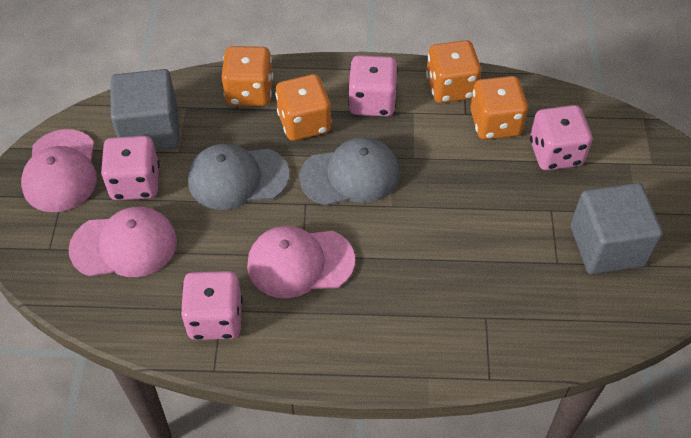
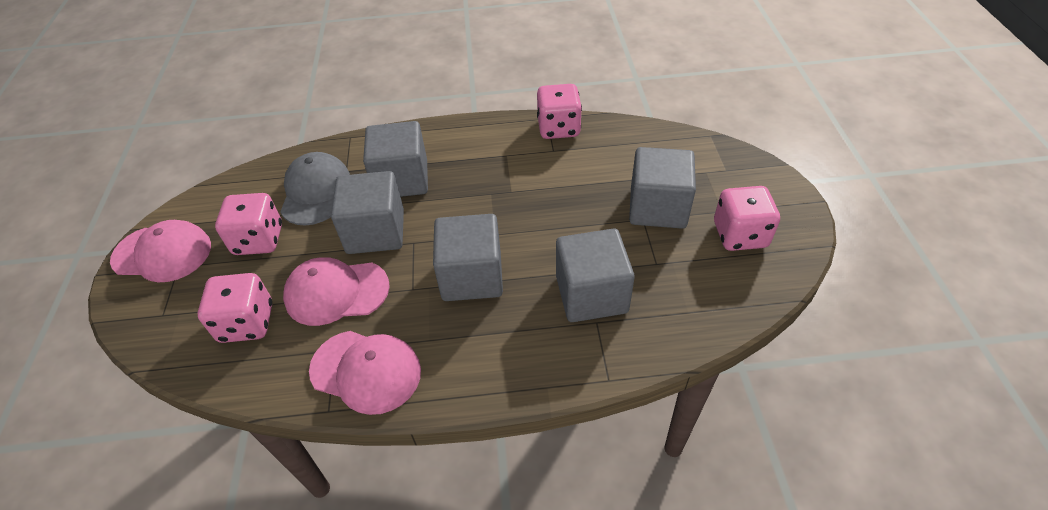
grey cap: [188,144,289,210] [299,137,400,206] = 2 -> [280,152,350,226] = 1
grey cube: [110,69,180,150] [570,183,663,274] = 2 -> [331,171,404,254] [363,121,428,197] [433,214,503,301] [556,228,635,322] [629,147,696,229] = 5
orange dice: [221,46,273,106] [275,74,332,141] [426,40,482,103] [470,76,528,140] = 4 -> none = 0

